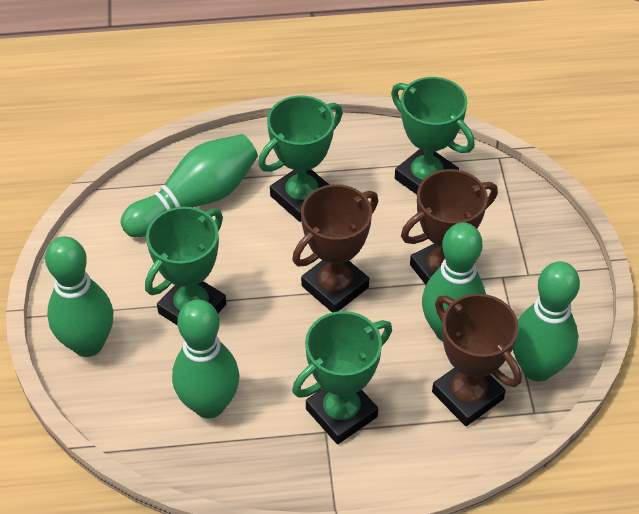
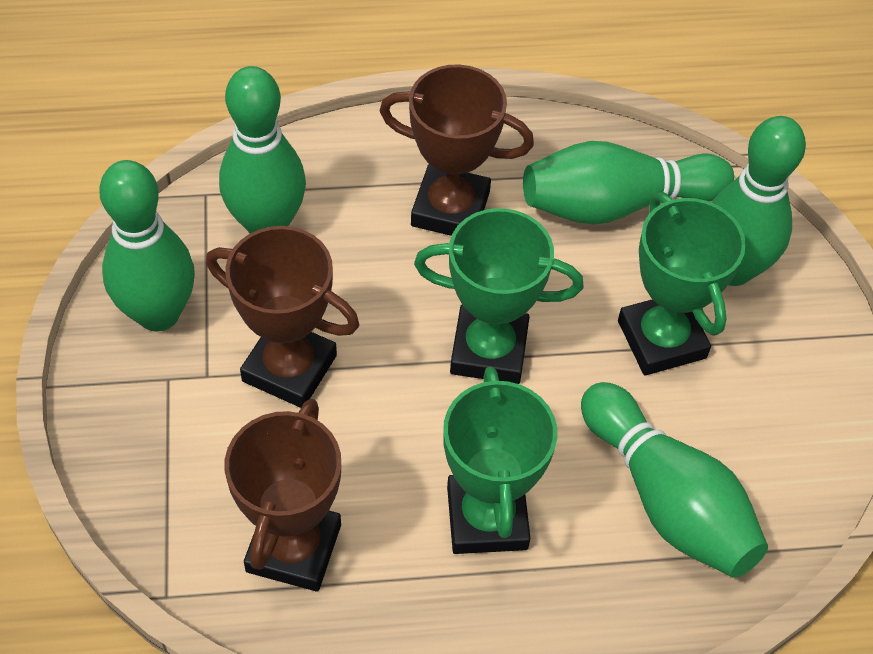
green trophy: [145,207,226,326] [258,95,343,222] [292,311,392,444] [391,77,475,195] = 4 -> [414,208,583,384] [443,366,557,554] [618,192,746,376] = 3

